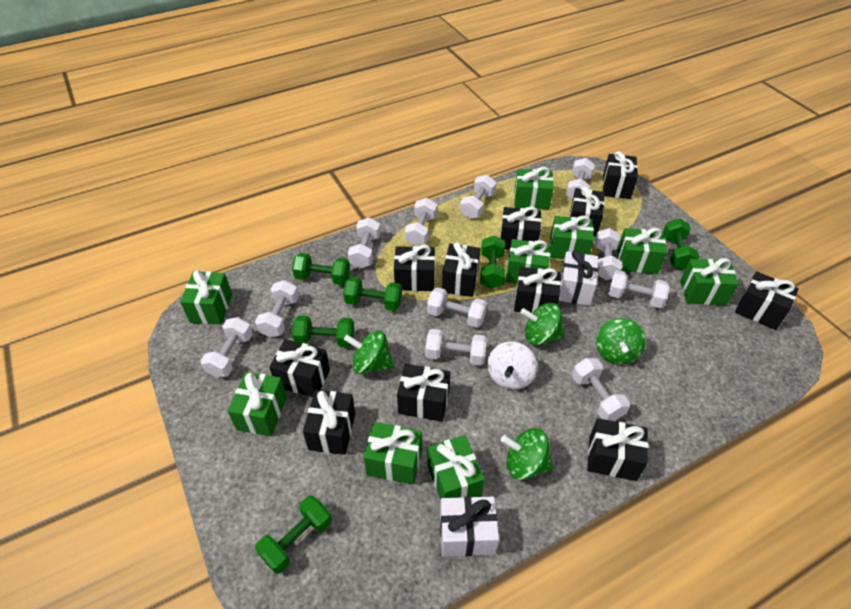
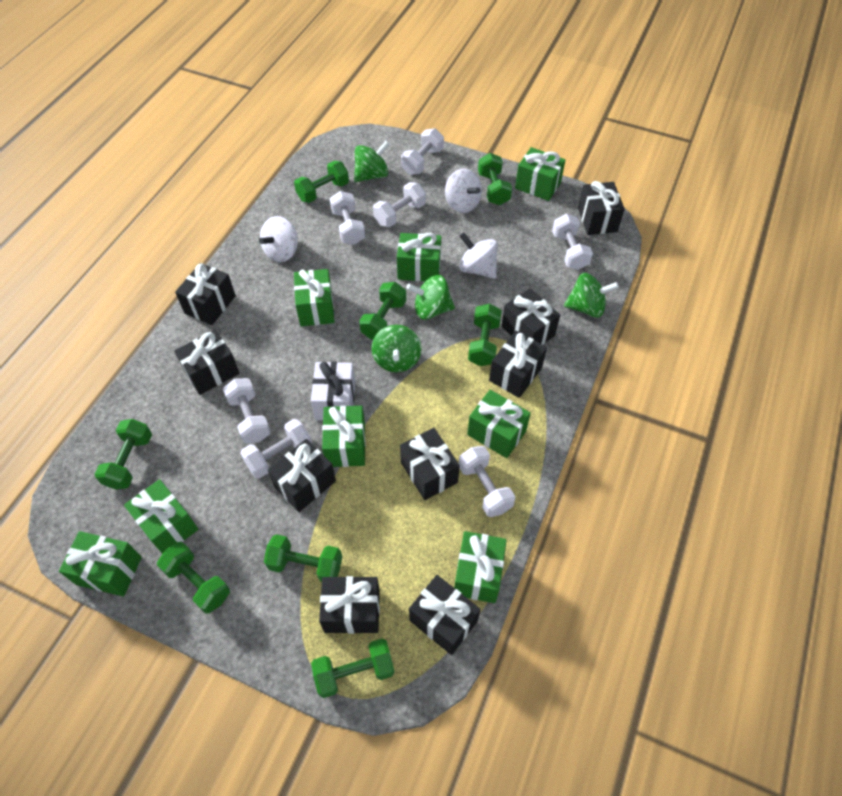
black gift: [269,339,330,397] [303,390,355,455] [394,245,435,291] [397,364,450,422] [442,242,480,297] [500,207,541,249] [514,267,561,313] [570,186,605,237] [587,418,648,481] [603,151,638,199] [735,271,799,330] = 11 -> [174,330,239,395] [175,263,236,325] [268,439,336,512] [319,576,380,634] [400,428,460,500] [409,575,481,655] [489,331,547,398] [501,288,560,345] [578,181,625,235] = 9
green dumbbell: [255,496,332,574] [292,253,350,285] [292,315,354,348] [343,277,402,311] [480,236,505,289] [663,219,699,270] = 6 -> [95,419,152,490] [157,542,230,614] [264,534,342,582] [294,161,349,203] [311,639,395,698] [359,282,406,340] [468,304,502,366] [478,153,512,205] = 8
green gift: [180,270,232,325] [228,372,287,436] [363,422,422,485] [427,435,484,500] [506,239,551,284] [514,167,554,210] [550,216,594,259] [617,228,667,274] [680,258,739,305] = 9 -> [59,531,142,596] [124,479,198,554] [294,269,334,326] [322,405,366,467] [397,233,441,281] [454,531,507,603] [467,390,531,458] [515,147,566,201] = 8
white dumbbell: [201,317,253,378] [255,280,299,338] [348,217,381,268] [405,198,437,246] [425,329,487,366] [427,287,487,328] [460,175,497,219] [566,158,595,200] [572,358,630,421] [594,228,623,280] [608,270,670,308] = 11 -> [223,378,271,444] [240,419,312,478] [330,191,365,245] [373,182,426,227] [401,128,444,175] [459,446,515,517] [552,214,593,270] = 7
white gift: [440,496,499,557] [558,250,598,306] = 2 -> [311,362,355,421] = 1
white spinning top: [487,342,537,390] = 1 -> [259,216,298,262] [445,168,482,213] [459,233,498,279] = 3

